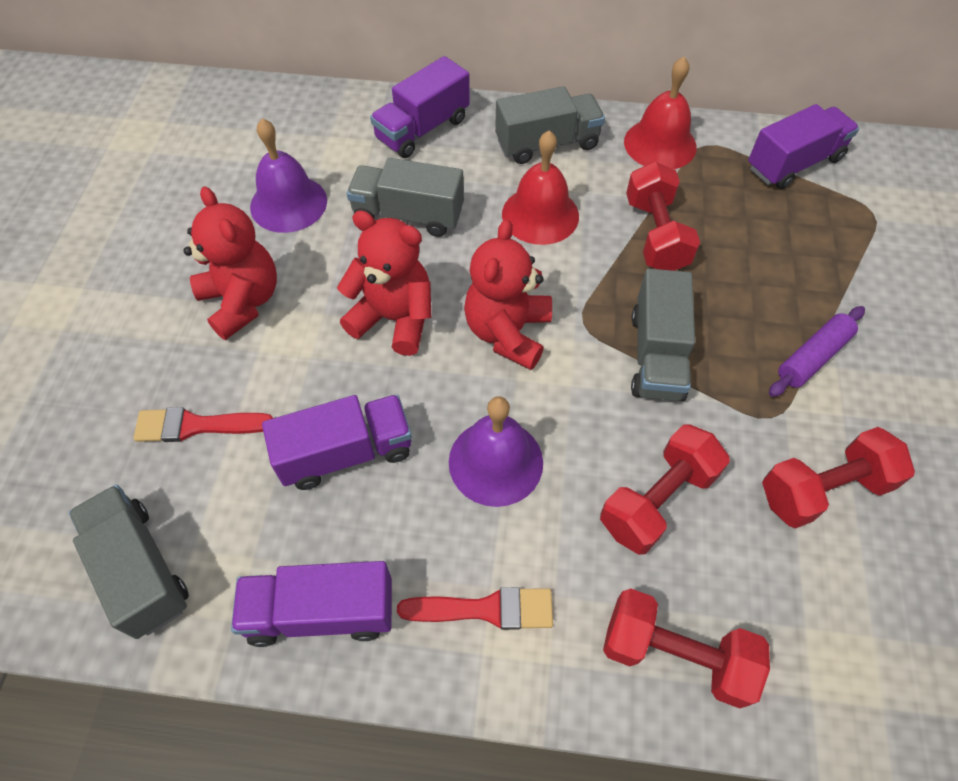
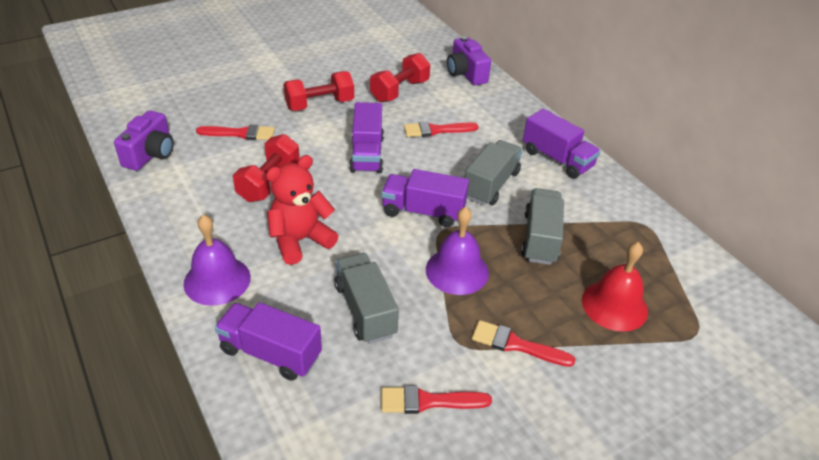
grey truck: [69,485,189,639] [346,158,464,237] [495,86,605,164] [631,269,695,401] = 4 -> [334,253,399,344] [465,140,523,205] [521,188,564,265] = 3
purple camera: none = 0 -> [114,110,174,171] [447,36,491,86] = 2
purple rolling pin: [769,306,865,397] = 1 -> none = 0
red bell: [502,130,579,245] [624,57,697,169] = 2 -> [582,242,648,332] = 1
red brush: [133,407,273,442] [397,587,553,630] = 2 -> [196,125,275,140] [381,386,492,414] [404,122,479,137] [472,320,576,367] = 4
red dumbbell: [600,424,730,555] [603,589,770,709] [626,162,700,271] [762,427,915,529] = 4 -> [233,134,300,202] [283,71,354,111] [370,53,430,102] = 3
red teddy bear: [184,186,277,340] [337,210,431,356] [464,219,552,370] = 3 -> [266,155,338,265] = 1

